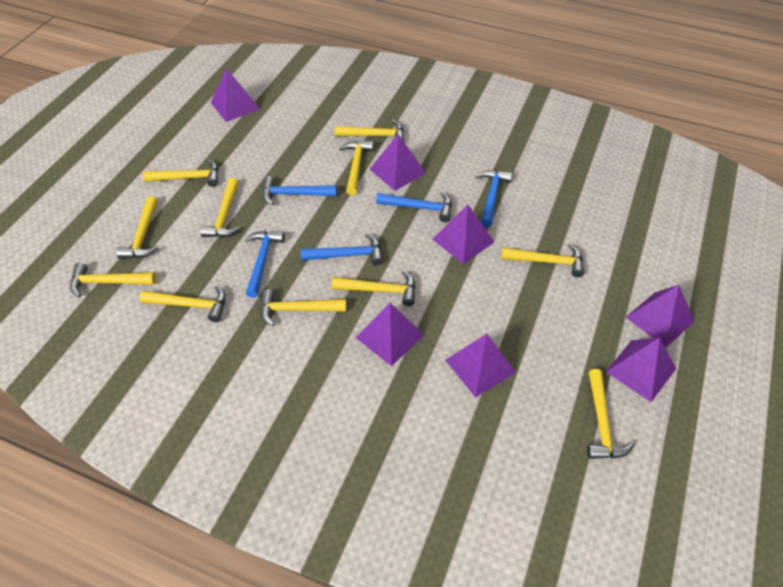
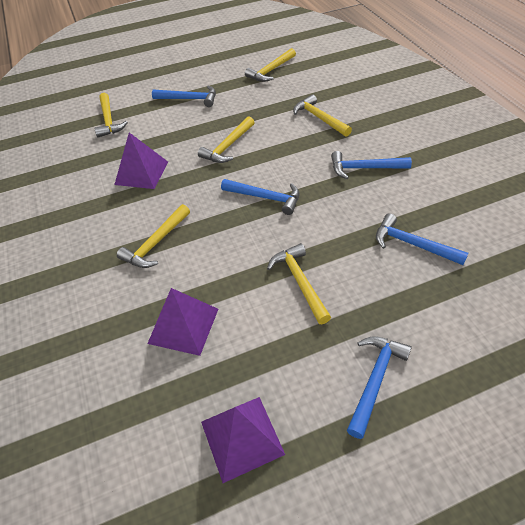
purple pyramid: [210,69,260,122] [356,303,424,366] [370,134,426,191] [433,205,494,264] [445,334,516,397] [606,337,676,402] [626,285,695,348] = 7 -> [114,132,168,189] [147,288,218,356] [201,397,285,483] = 3
yellow hammer: [70,262,156,297] [116,196,158,259] [140,285,226,322] [143,159,219,187] [200,178,240,237] [261,289,346,326] [332,270,415,306] [335,120,404,141] [339,141,374,195] [501,243,584,277] [587,369,635,459] = 11 -> [94,93,128,138] [117,204,190,268] [198,116,255,163] [245,48,296,82] [267,243,331,324] [293,95,352,137] = 6

